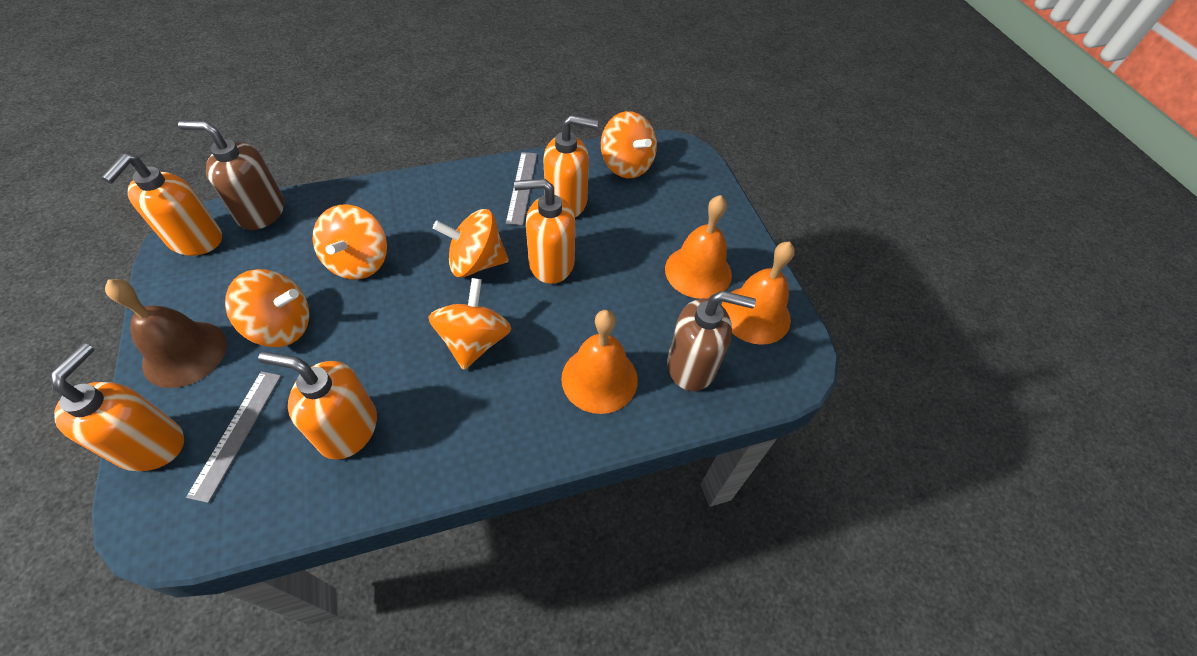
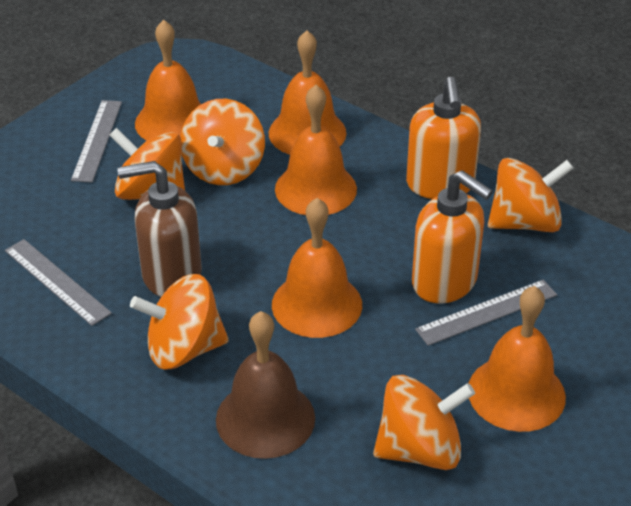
brown soap dispenser: [178,121,284,230] [667,291,756,391] = 2 -> [117,161,202,297] = 1
grey ruler: [186,371,281,503] [506,152,537,225] = 2 -> [5,239,112,326] [71,100,122,183] [415,280,557,346] = 3
orange bell: [561,310,638,414] [665,195,732,299] [722,241,795,345] = 3 -> [135,20,201,141] [269,30,347,155] [272,198,362,338] [275,85,357,215] [469,286,566,432] = 5
orange soap dispenser: [51,343,184,471] [101,154,222,256] [258,352,377,459] [514,178,575,284] [543,115,598,217] = 5 -> [406,77,481,199] [412,170,493,304] = 2

